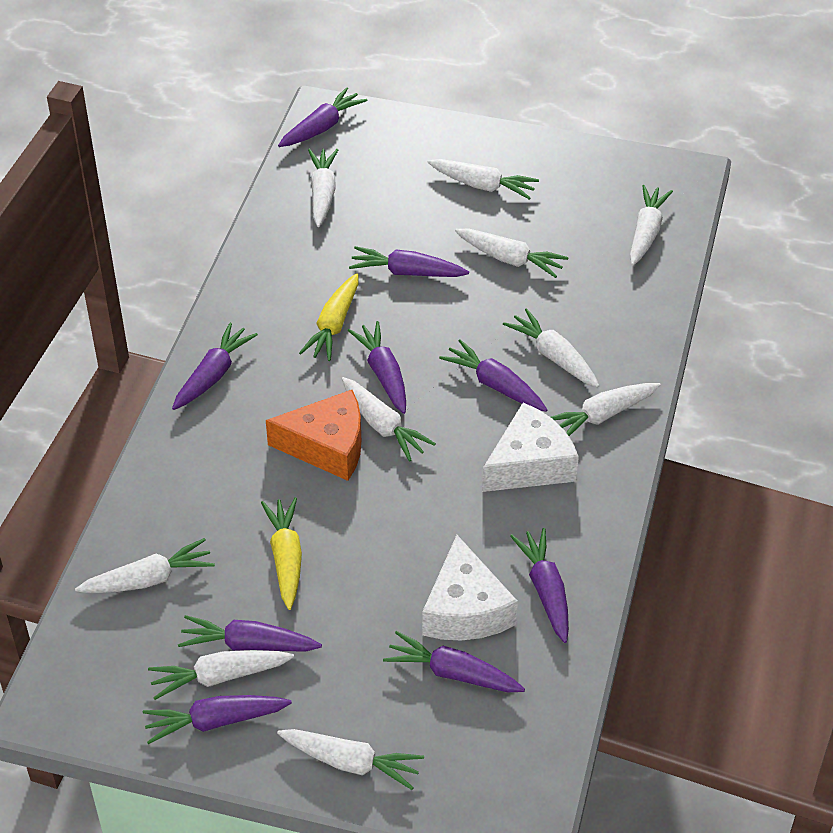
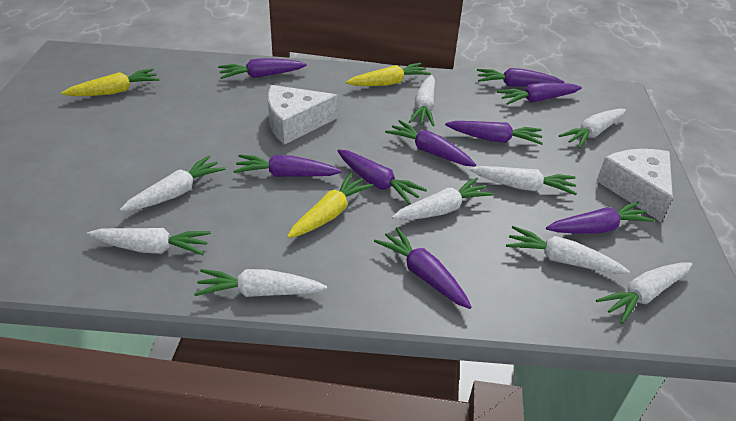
orange cheese: [266,390,361,481] = 1 -> none = 0
white carrot: [75,538,215,593] [148,650,294,700] [277,729,424,790] [308,149,338,227] [341,377,436,462] [427,159,539,199] [455,229,568,278] [503,308,599,388] [551,383,661,436] [630,185,673,265] = 10 -> [87,228,211,255] [120,156,225,211] [194,269,327,297] [392,178,494,220] [409,75,435,126] [470,166,577,195] [506,226,630,274] [559,109,626,149] [596,263,692,324] = 9
yellow carrot: [261,497,302,610] [299,273,358,361] = 2 -> [62,68,160,96] [287,173,373,238] [346,63,431,86] = 3

